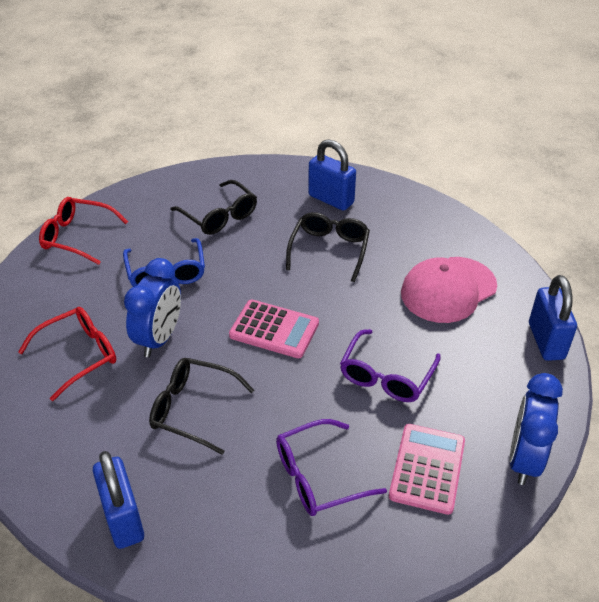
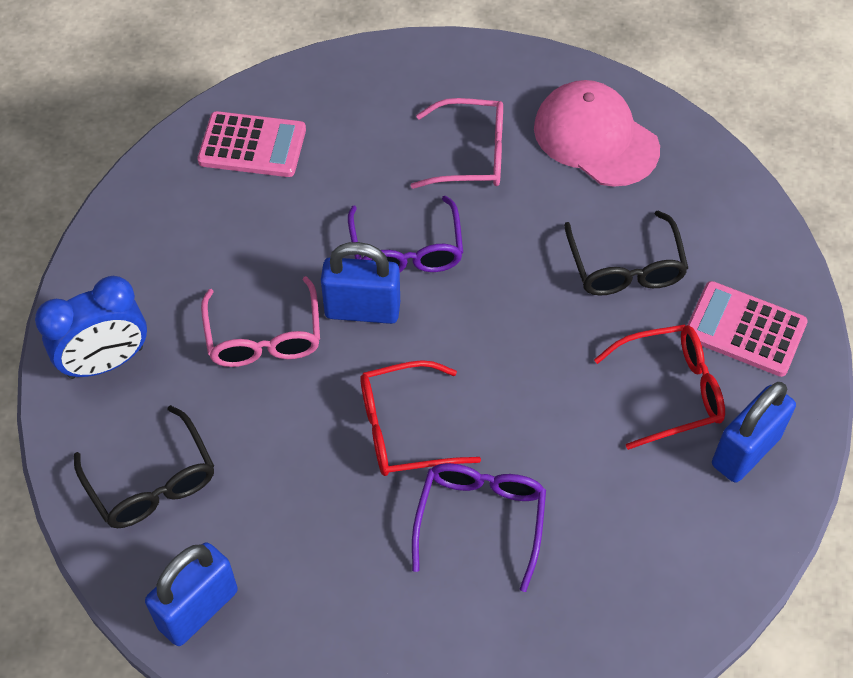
black glasses: [149,358,255,455] [170,180,257,235] [286,212,370,282] = 3 -> [74,405,214,528] [564,210,688,296] = 2
blue clock: [124,258,181,357] [509,373,563,485] = 2 -> [35,276,147,379] = 1
blue glasses: [123,238,205,287] = 1 -> none = 0
pink glasses: none = 0 -> [201,276,320,367] [411,98,503,189] = 2

